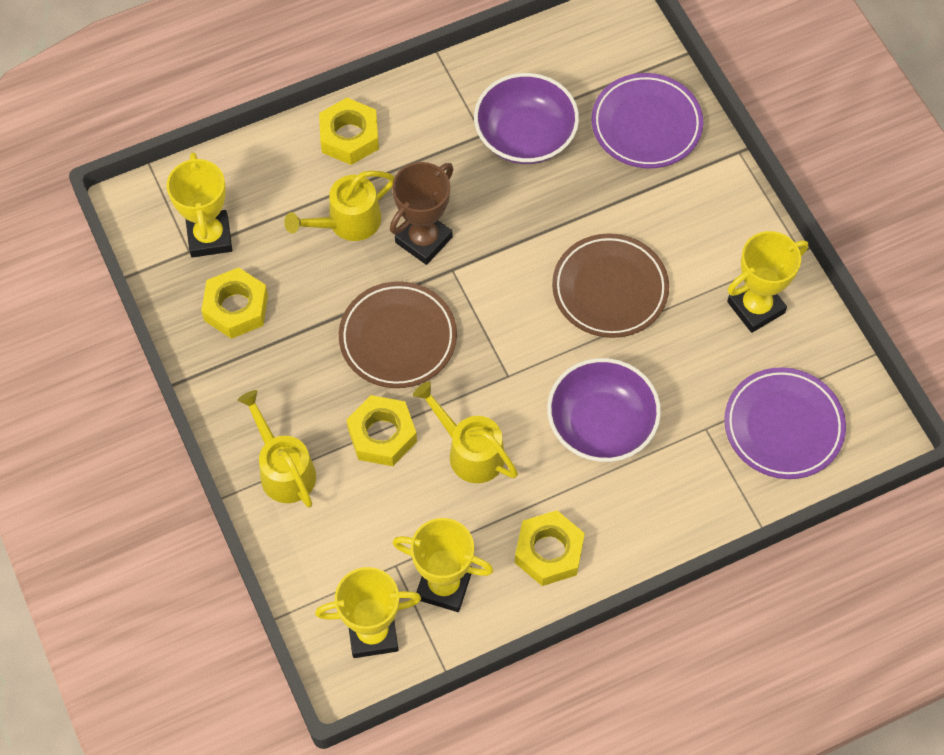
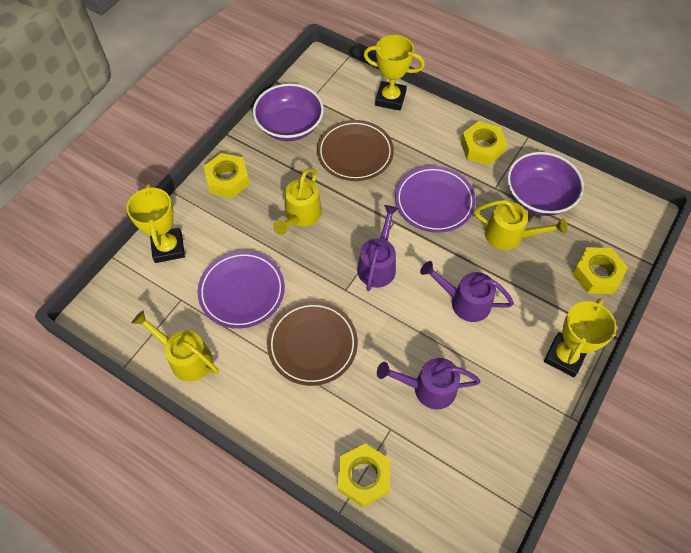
brown trophy: [390,162,454,265] = 1 -> none = 0
purple watering can: none = 0 -> [357,205,399,291] [377,358,481,409] [420,261,514,322] = 3
yellow trophy: [167,152,232,258] [315,567,421,658] [393,518,494,612] [727,231,808,333] = 4 -> [127,184,185,263] [364,35,425,110] [544,298,616,377] = 3

